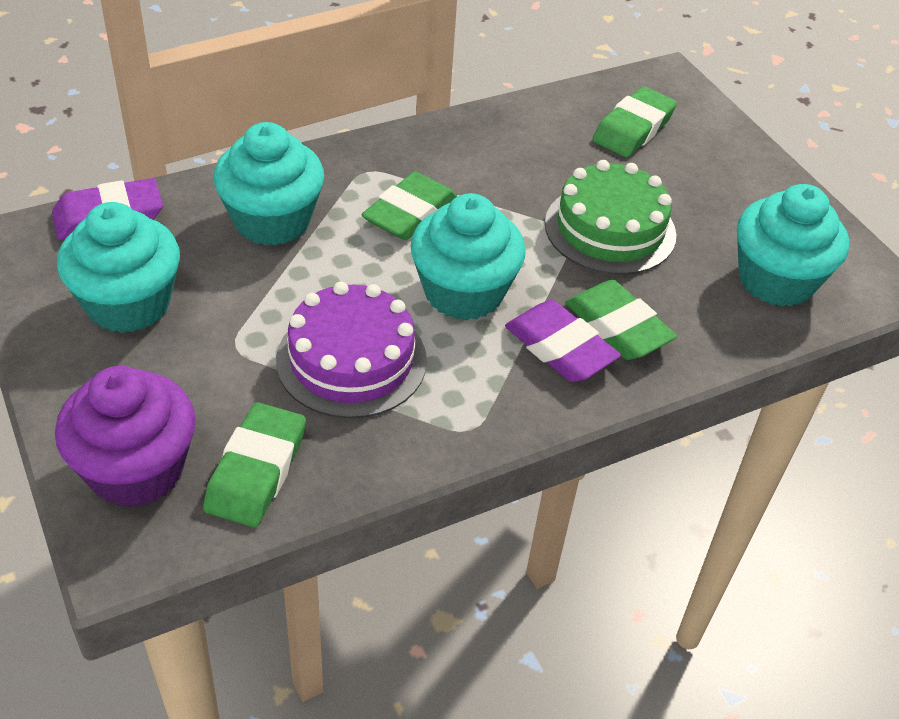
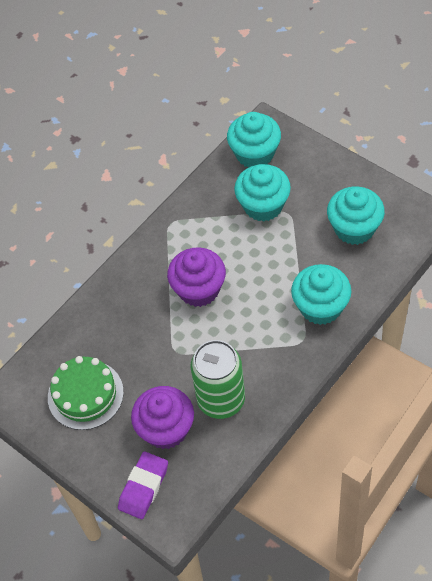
green can: none = 0 -> [191,340,245,419] = 1
green eraser: [203,402,306,527] [362,172,457,240] [565,280,677,360] [592,86,677,157] = 4 -> none = 0
purple cake: [276,282,427,418] = 1 -> none = 0
purple cupcake: [55,366,196,508] = 1 -> [131,386,194,449] [167,247,226,307] = 2
purple eraser: [52,178,163,240] [505,300,621,382] = 2 -> [118,451,168,519] = 1

